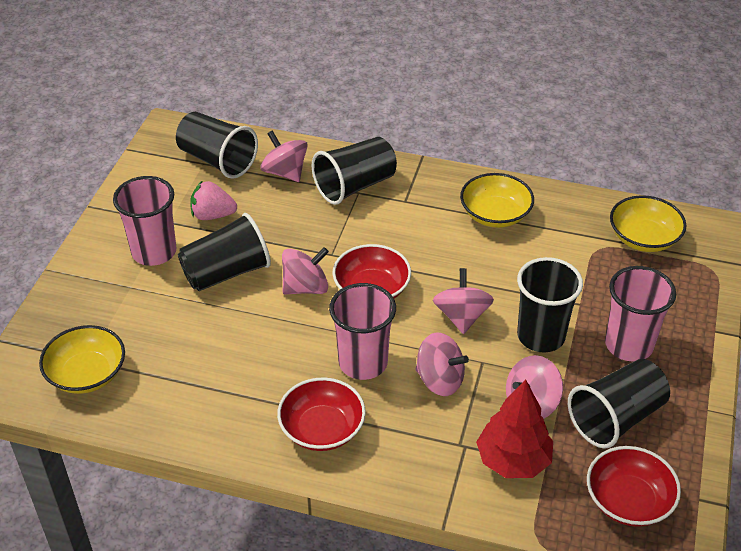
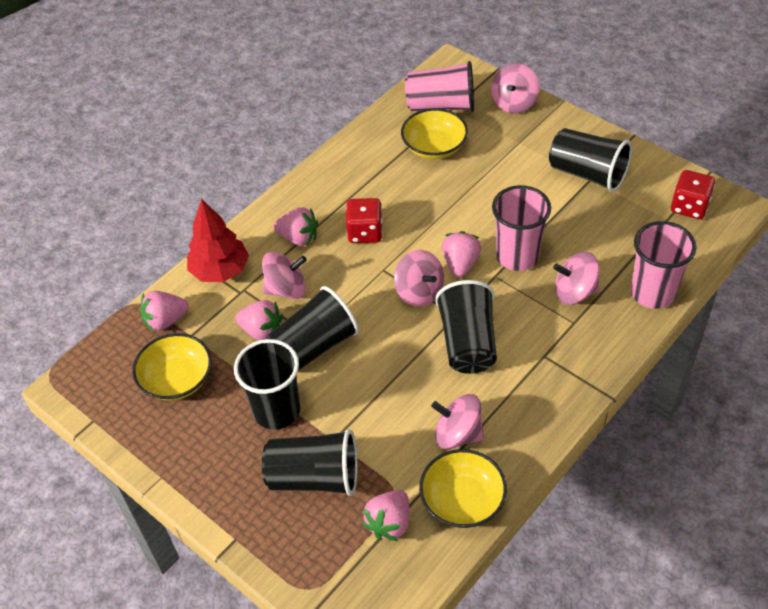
pink strawberry: [190,180,237,220] = 1 -> [140,291,189,332] [235,300,283,340] [274,207,318,246] [362,490,409,541] [442,231,481,278] = 5
red bowl: [277,377,366,451] [332,244,411,299] [587,446,681,527] = 3 -> none = 0
red dice: none = 0 -> [346,198,383,243] [671,170,715,219] = 2

